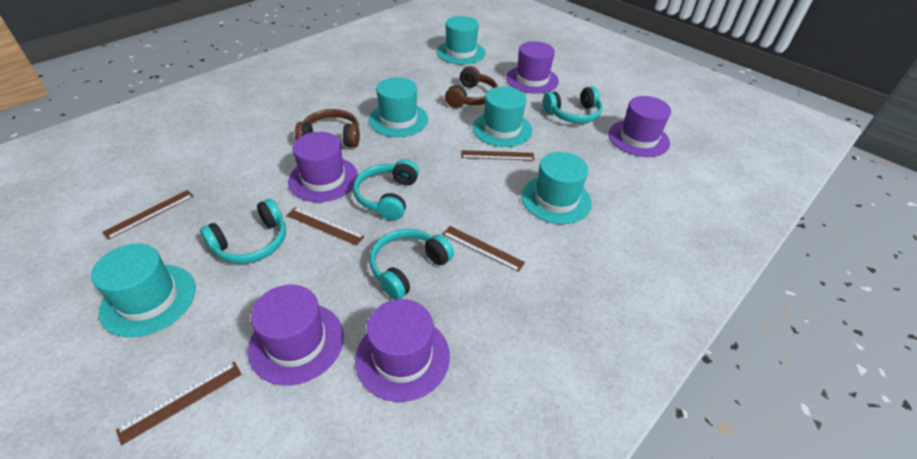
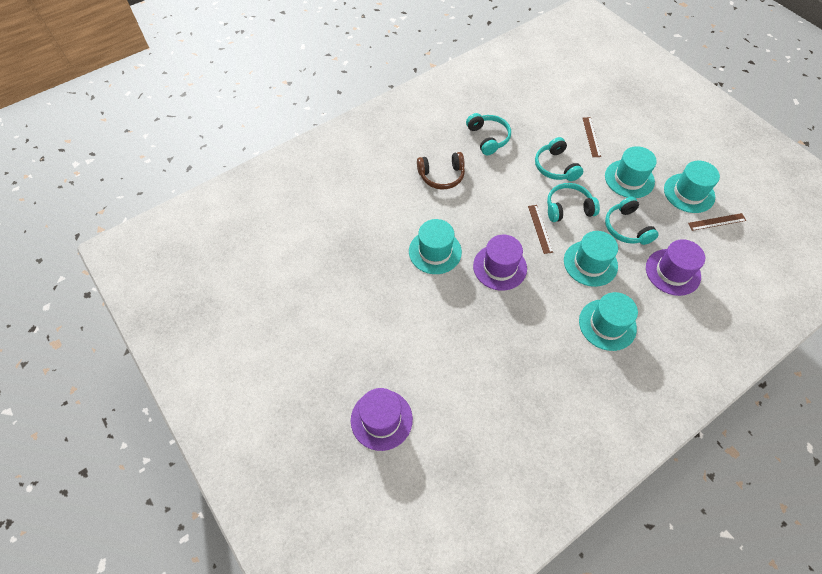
brown headphones: [295,109,360,147] [445,66,498,108] = 2 -> [417,152,465,189] = 1
brown ruler: [102,190,194,240] [116,362,242,445] [286,207,365,246] [442,226,525,272] [461,150,534,161] = 5 -> [528,205,553,254] [583,117,601,157] [688,213,746,231] = 3
purple hat: [248,285,344,386] [288,132,358,202] [355,299,450,402] [506,41,559,94] [608,96,671,157] = 5 -> [351,388,413,451] [473,235,527,291] [646,239,705,296] = 3

